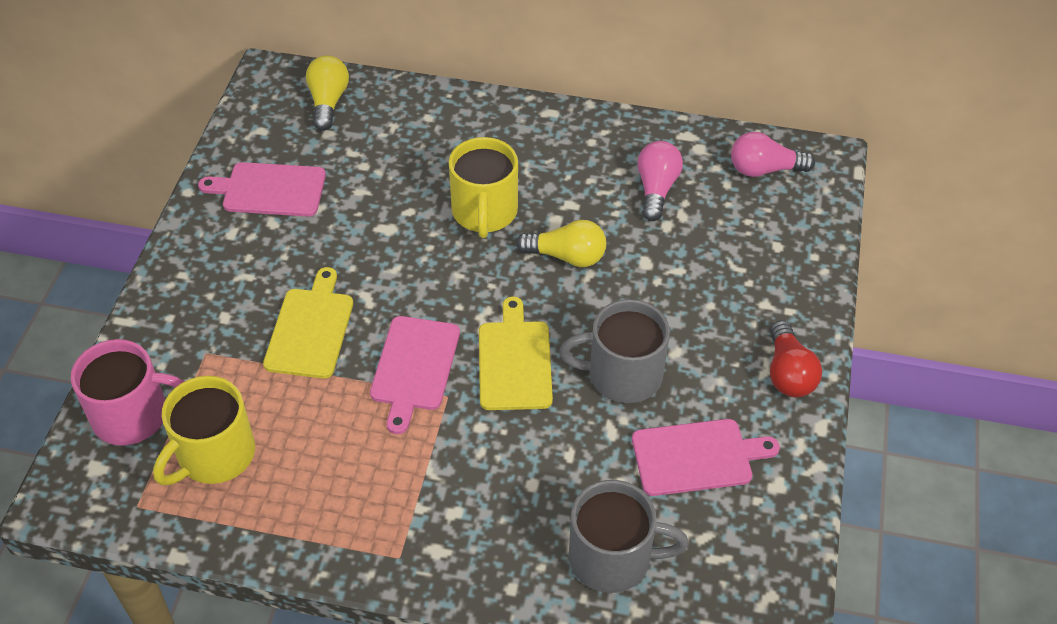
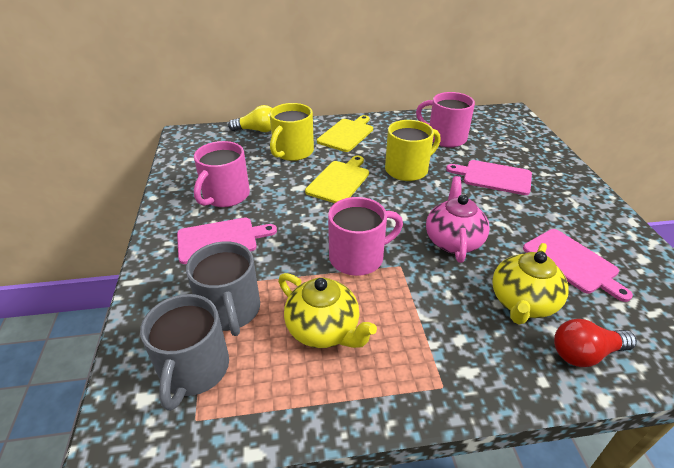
pink light bulb: [637,141,683,221] [731,132,815,177] = 2 -> none = 0
pink mug: [71,339,185,446] = 1 -> [194,141,250,207] [328,197,403,276] [416,92,475,147] = 3
pink teapot: none = 0 -> [426,176,489,263] = 1
yellow light bulb: [306,55,349,131] [516,220,606,267] = 2 -> [228,105,273,132] = 1
yellow teapot: none = 0 -> [278,273,377,348] [492,243,569,325] = 2

